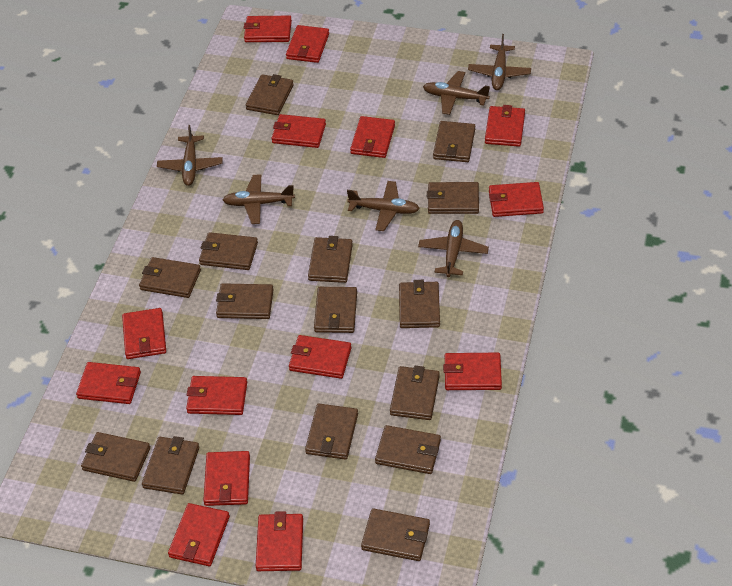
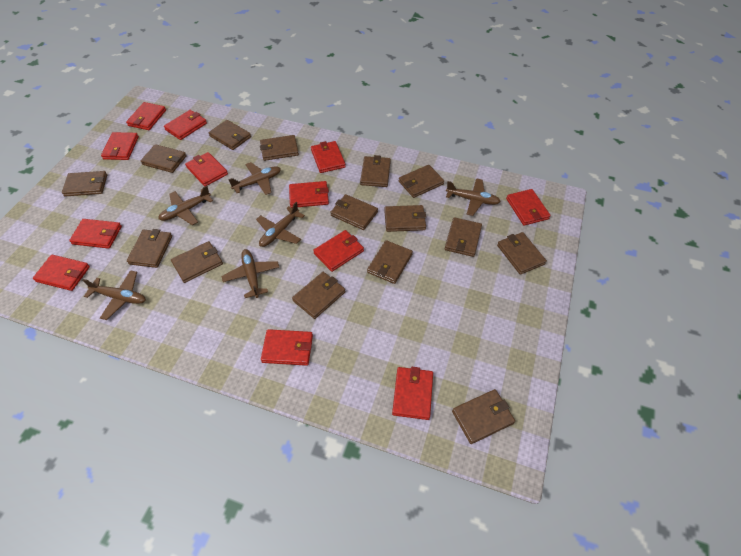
red wallet: [76,362,141,404] [122,308,166,359] [168,503,230,566] [186,376,247,415] [203,451,250,506] [244,16,292,42] [256,511,303,571] [272,114,326,148] [286,25,329,63] [289,335,351,379] [350,116,395,158] [443,353,502,390] [485,105,525,147] [489,182,544,217] = 14 -> [33,255,90,291] [69,219,122,249] [101,132,139,160] [126,102,166,130] [164,110,207,140] [185,152,228,186] [261,329,313,366] [289,181,329,208] [311,141,346,173] [313,230,364,272] [392,367,433,420] [506,189,551,226] = 12

